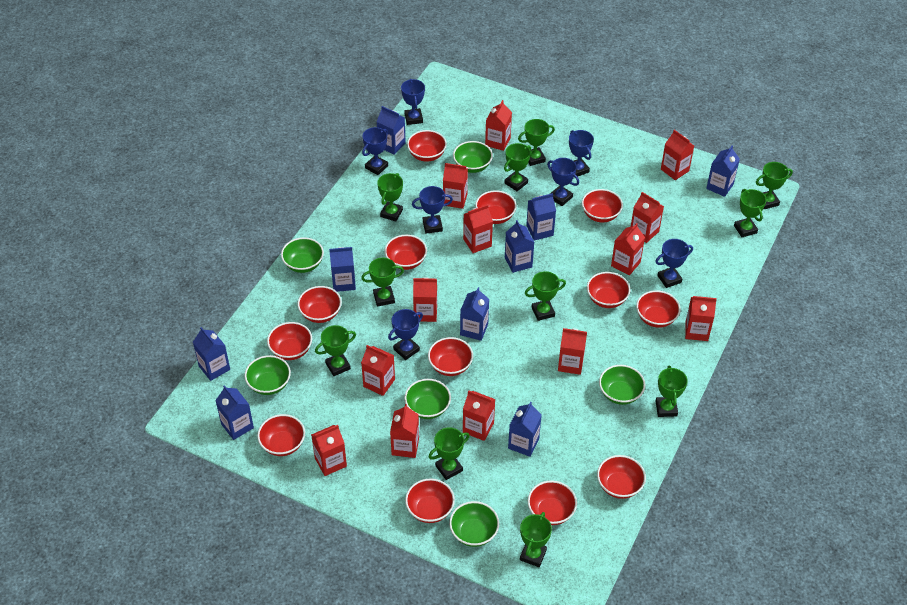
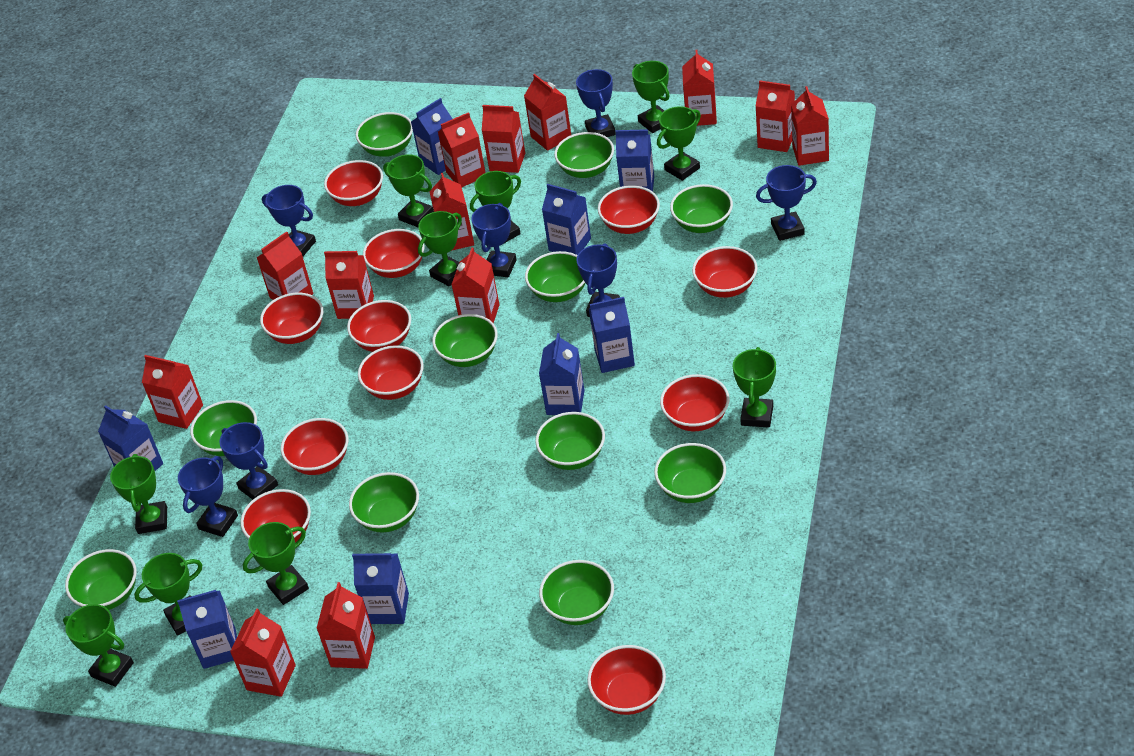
blue carton: [193,327,230,381] [215,385,254,440] [329,247,356,292] [376,106,406,155] [460,287,489,341] [505,220,535,273] [508,402,542,457] [526,193,556,241] [706,146,740,197] = 9 -> [98,405,163,471] [177,590,237,669] [352,553,409,624] [411,98,453,175] [539,333,584,415] [542,184,591,255] [589,297,635,373] [616,129,654,192] = 8
green bowl: [244,355,291,395] [281,237,324,273] [404,379,451,419] [449,501,499,547] [453,141,493,173] [599,365,645,405] = 6 -> [65,549,137,610] [190,400,257,456] [349,472,419,532] [356,112,413,157] [432,314,498,367] [525,251,585,302] [535,412,605,470] [539,560,614,625] [554,132,614,178] [654,443,726,503] [670,184,733,233] = 11
green trophy: [315,325,356,376] [361,258,404,307] [377,173,403,222] [429,427,470,480] [504,143,531,191] [518,119,555,166] [520,512,552,567] [525,271,566,321] [655,366,688,417] [734,189,767,237] [756,162,793,209] = 11 -> [63,604,134,687] [110,454,167,534] [134,553,202,636] [243,522,309,605] [383,154,434,227] [418,211,462,287] [470,171,521,243] [632,61,670,133] [657,106,701,181] [733,347,776,427] = 10
red bowl: [257,414,305,456] [267,322,312,360] [297,286,342,323] [385,235,427,270] [405,478,455,523] [407,130,447,162] [428,337,473,376] [475,190,517,224] [528,481,577,525] [582,189,623,222] [587,272,630,308] [597,455,646,499] [636,290,681,328] = 13 -> [240,489,311,542] [260,293,323,344] [281,418,348,475] [324,160,383,206] [347,300,411,352] [358,345,424,400] [363,229,425,278] [587,645,666,715] [598,185,660,234] [660,374,729,431] [692,246,758,298] = 11

